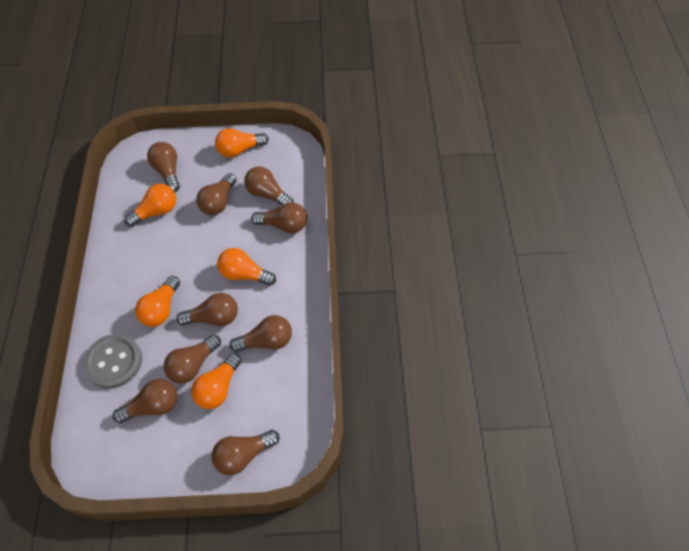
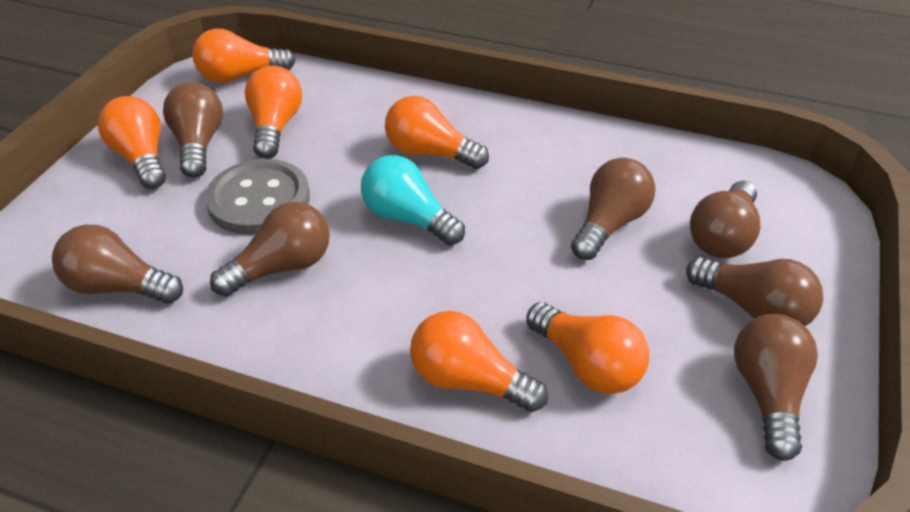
brown light bulb: [113,379,177,423] [147,142,180,192] [164,334,221,384] [176,293,238,326] [196,173,237,215] [211,430,279,475] [229,315,292,352] [244,167,294,206] [251,202,307,233] = 9 -> [52,224,183,304] [163,82,223,178] [210,202,330,297] [571,158,655,260] [686,257,823,326] [690,181,760,258] [734,314,818,461] = 7
orange light bulb: [124,184,176,227] [135,276,180,327] [191,353,241,409] [215,128,269,158] [217,248,276,286] = 5 -> [98,96,166,189] [192,29,296,83] [245,66,302,159] [385,96,489,169] [410,311,548,412] [526,302,649,394] = 6
turquoise light bulb: none = 0 -> [361,155,465,245] = 1

